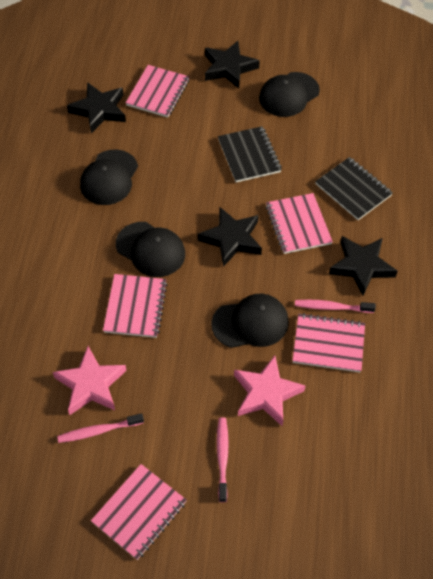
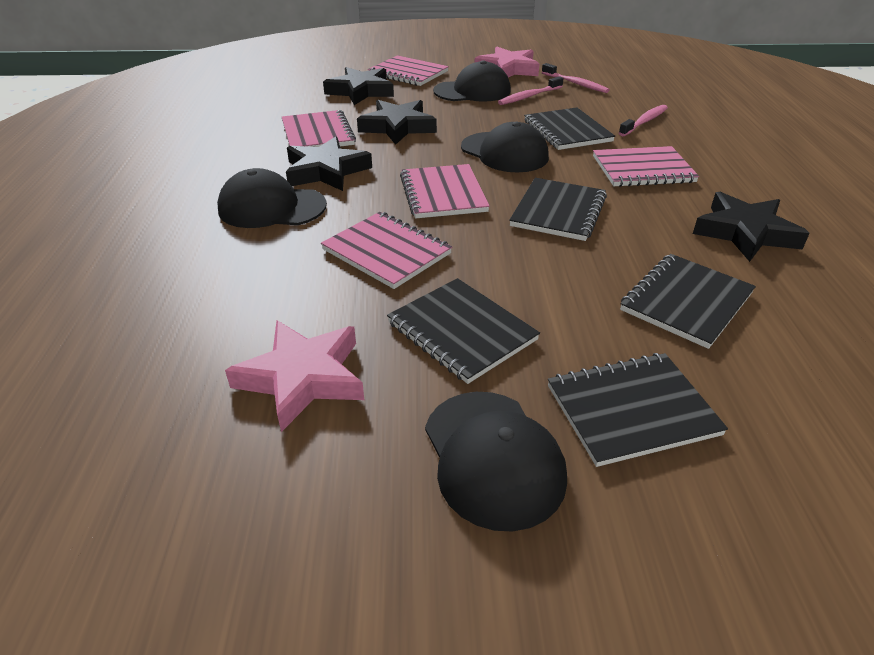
black notebook: [218,126,282,182] [315,157,393,220] = 2 -> [387,278,540,384] [509,178,607,241] [524,107,615,150] [548,353,728,467] [620,254,756,349] = 5

